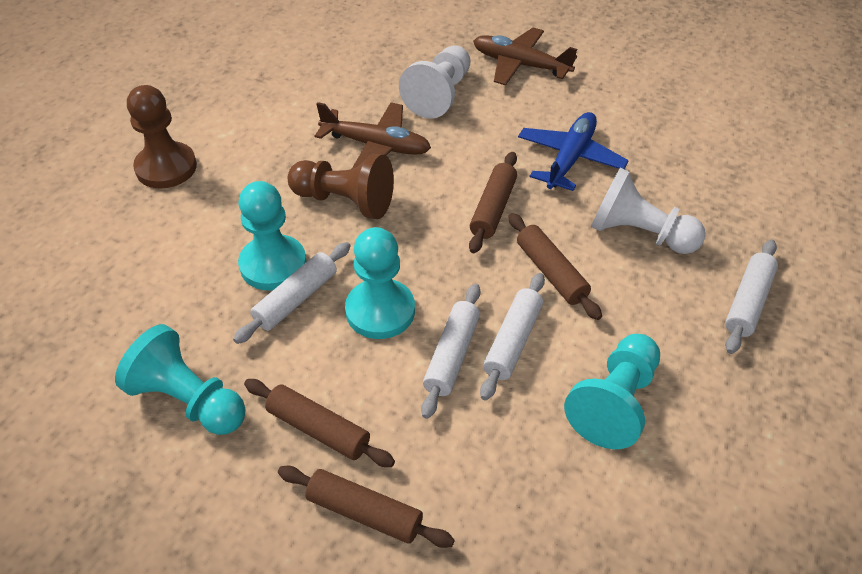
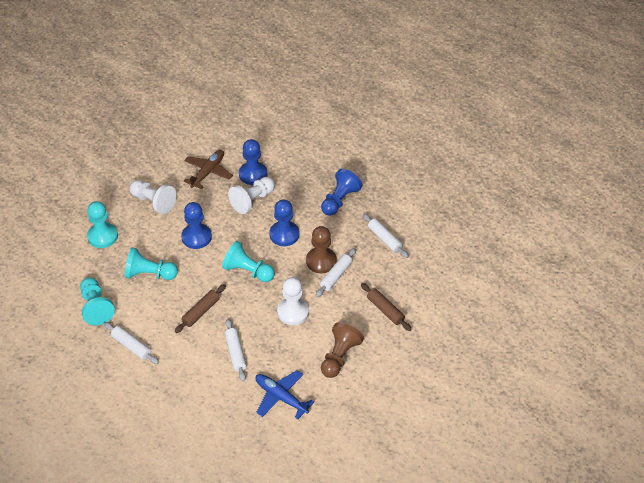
blue pawn: none = 0 -> [181,202,212,249] [239,139,268,185] [269,199,300,246] [321,169,363,216] = 4
brown plane: [315,102,431,169] [473,28,577,85] = 2 -> [183,150,233,189] = 1
brown rolling pin: [244,379,395,467] [278,466,455,548] [469,152,517,253] [508,213,602,320] = 4 -> [175,284,226,333] [361,283,412,331] = 2
white pawn: [399,45,471,119] [591,168,705,254] = 2 -> [129,180,177,214] [228,177,275,214] [277,277,309,325] = 3

